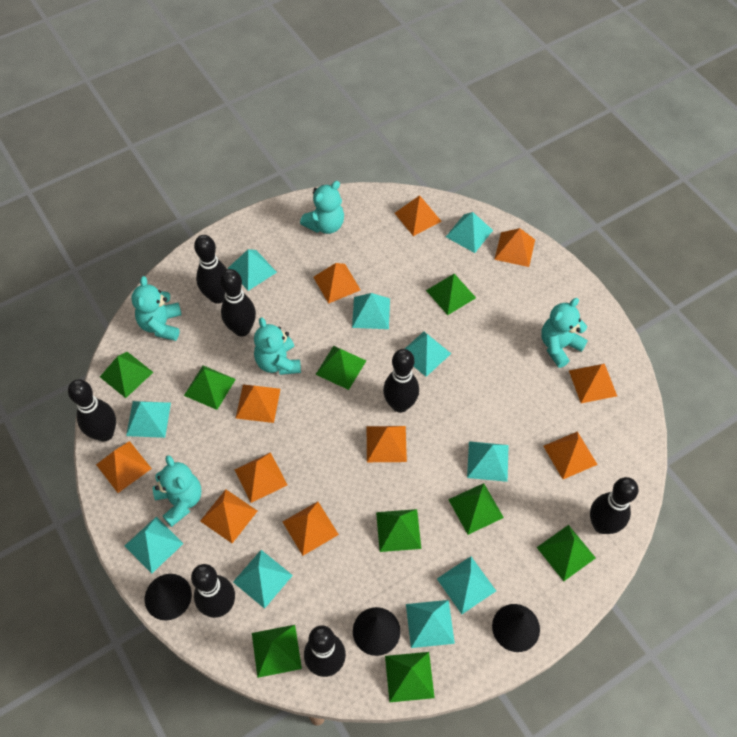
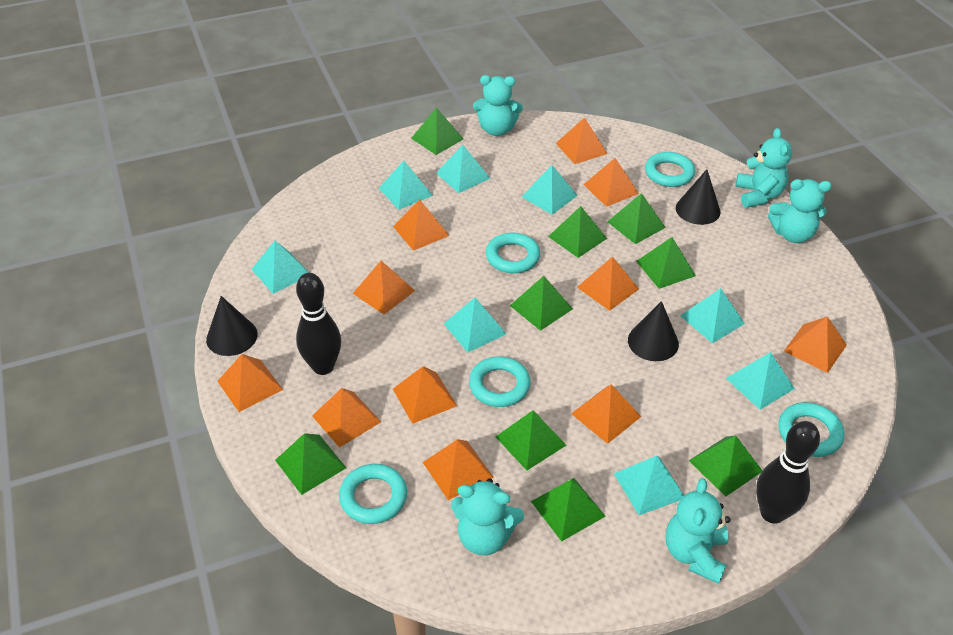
black bowling pin: [68,379,116,442] [191,564,235,618] [194,235,227,304] [220,269,256,337] [304,625,346,677] [383,349,419,413] [590,477,638,534] = 7 -> [296,273,341,375] [756,421,820,524] = 2
turquoise pyramid: [125,517,184,574] [126,401,171,438] [228,249,277,291] [233,550,293,609] [352,293,390,329] [405,332,451,377] [406,600,455,648] [437,556,496,614] [446,212,493,253] [467,441,509,482] = 10 -> [251,241,309,294] [379,161,433,210] [436,145,491,193] [444,298,506,352] [522,165,578,215] [614,456,684,515] [680,288,745,343] [726,352,795,410] = 8
turquoise ring: none = 0 -> [339,464,407,524] [469,356,531,407] [486,233,540,273] [645,152,695,187] [778,402,845,457] = 5

